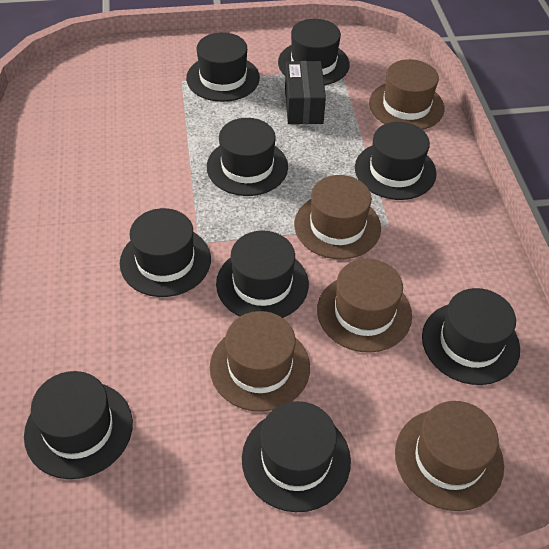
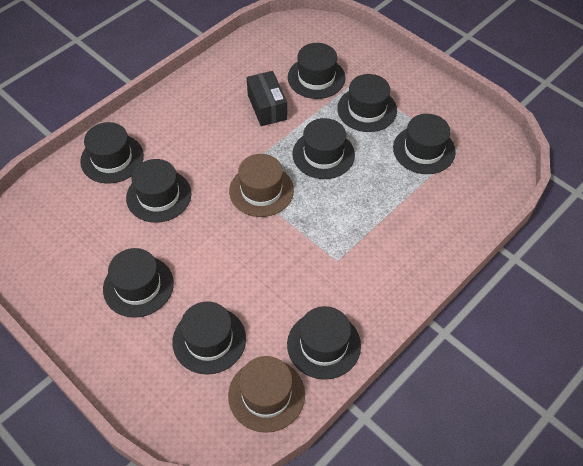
brown hat: [210,311,310,412] [294,175,381,259] [317,259,412,353] [369,59,445,130] [395,401,504,511] = 5 -> [228,356,305,433] [229,154,294,217] = 2

